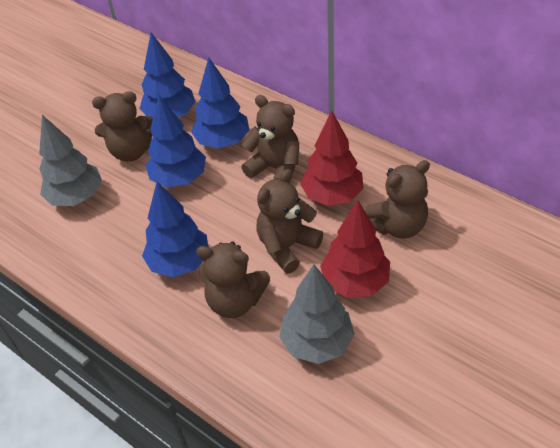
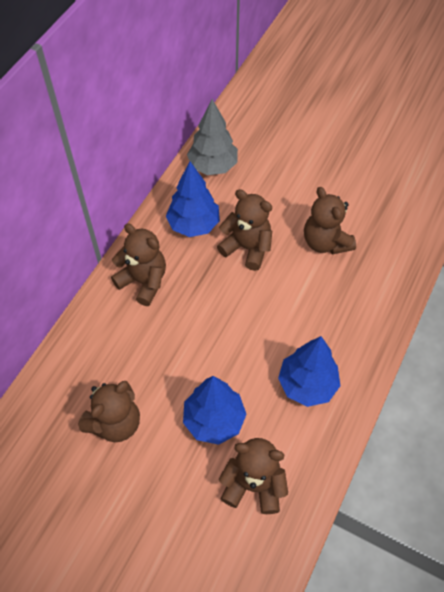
blue tree: [139,32,196,117] [142,181,209,277] [145,95,206,187] [191,57,249,149] = 4 -> [166,161,220,237] [183,376,247,445] [278,336,341,407] = 3
grey tree: [39,115,102,206] [279,264,355,364] = 2 -> [187,99,238,175] = 1
red tree: [300,111,364,206] [320,200,390,298] = 2 -> none = 0

